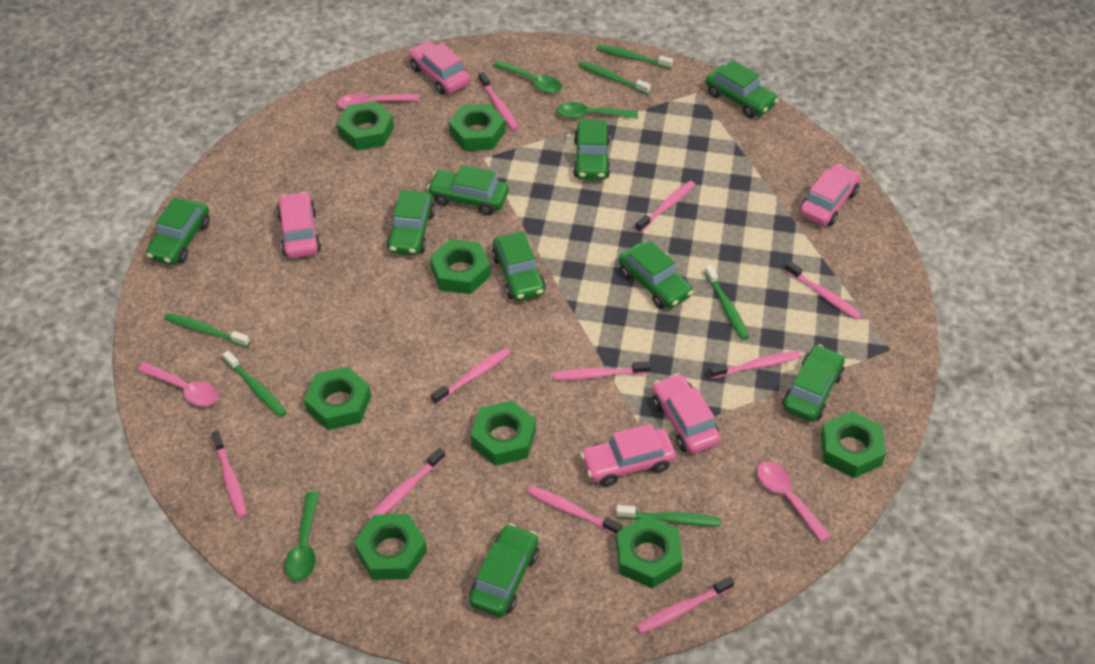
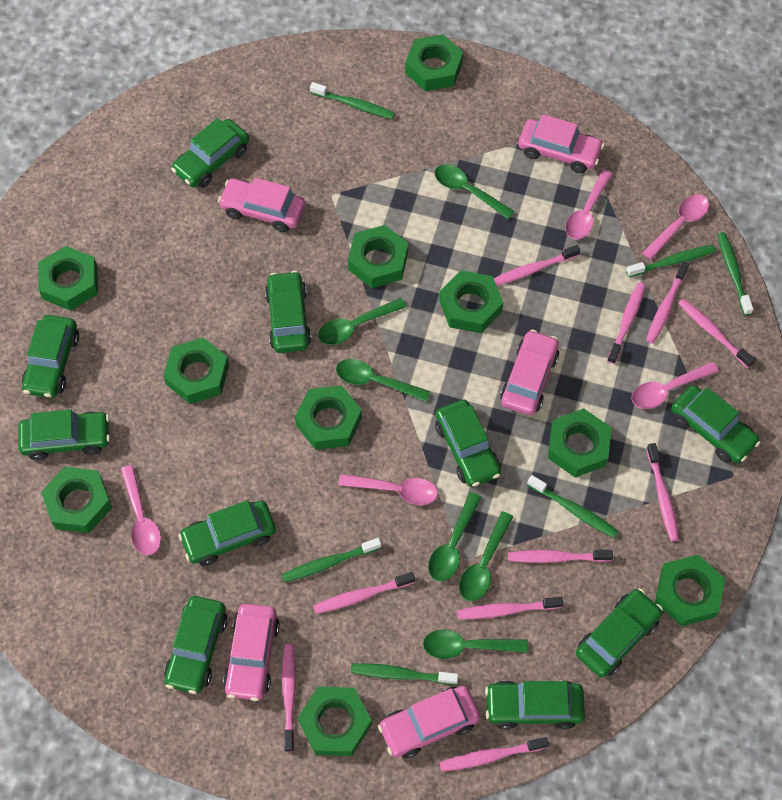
green car: [146,198,210,265] [386,190,435,255] [427,165,509,215] [469,523,539,617] [492,232,546,301] [573,119,610,180] [619,241,693,309] [706,60,779,118] [782,344,845,422] = 9 -> [18,409,110,460] [22,315,79,398] [164,596,228,694] [171,118,249,188] [178,500,276,566] [265,271,312,353] [435,400,501,487] [485,680,585,730] [576,589,663,678] [671,385,761,463] = 10
green nut: [304,367,371,430] [337,101,394,150] [354,514,427,580] [430,239,491,294] [449,104,505,151] [471,401,536,466] [616,515,683,589] [821,411,886,478] = 8 -> [38,246,98,311] [41,467,112,533] [163,337,229,404] [295,385,362,450] [298,686,372,756] [348,225,408,288] [405,34,463,91] [439,270,503,333] [548,408,611,477] [655,555,725,626] = 10
green spoon: [285,492,319,581] [493,60,562,94] [557,102,638,119] = 3 -> [318,298,406,345] [336,359,430,402] [423,629,528,659] [428,492,482,582] [435,165,514,219] [459,511,513,601] = 6
pink spoon: [138,362,218,406] [337,93,418,109] [757,462,831,542] = 3 -> [121,465,161,555] [338,474,438,505] [565,169,613,240] [632,362,719,409] [642,194,709,260] = 5

